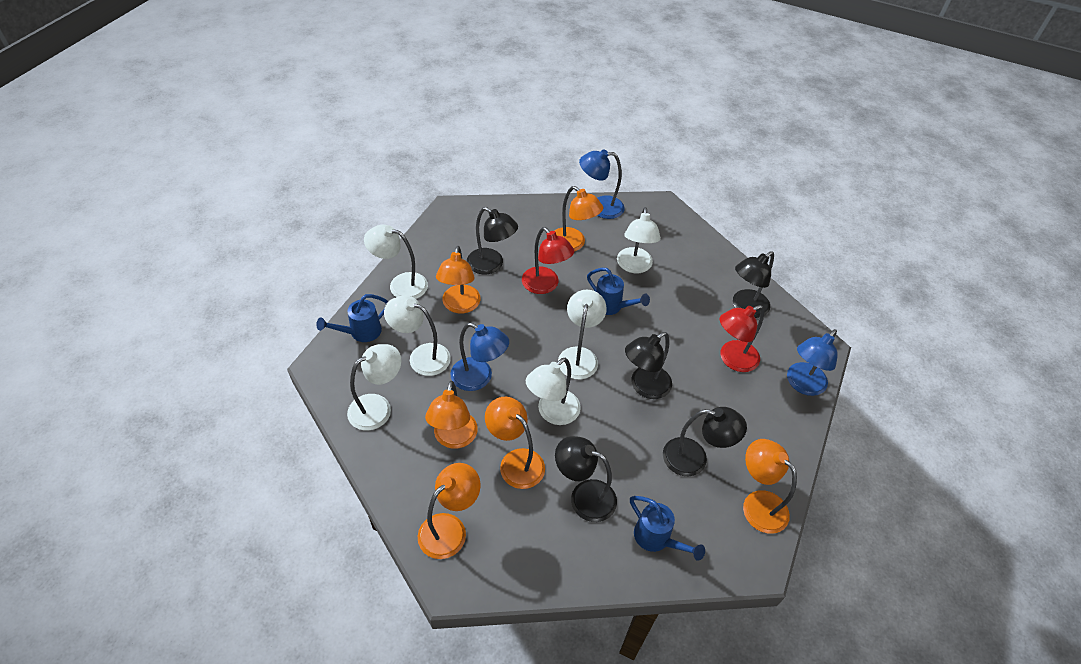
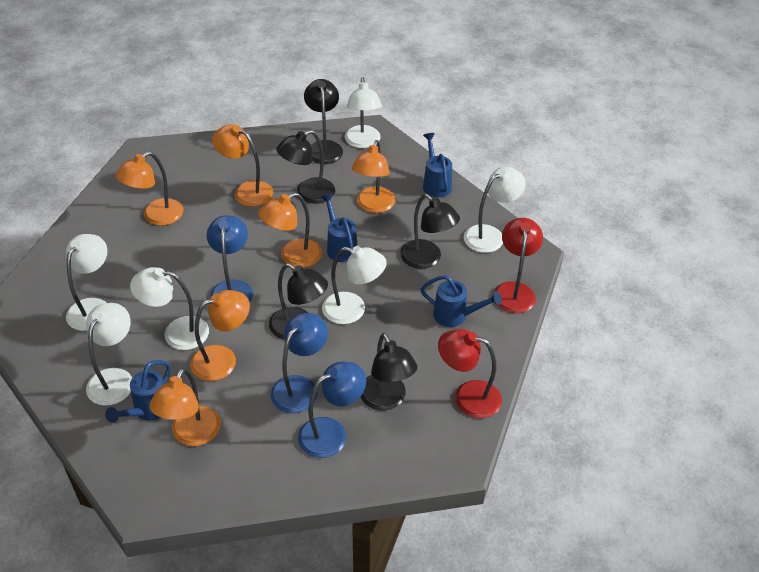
blue watering can: [316,294,388,342] [587,268,650,315] [630,496,705,561] = 3 -> [105,360,171,423] [321,193,358,262] [420,275,502,327] [423,133,452,197] = 4

